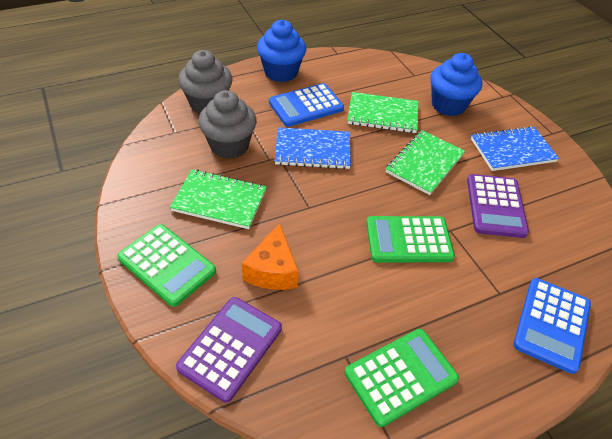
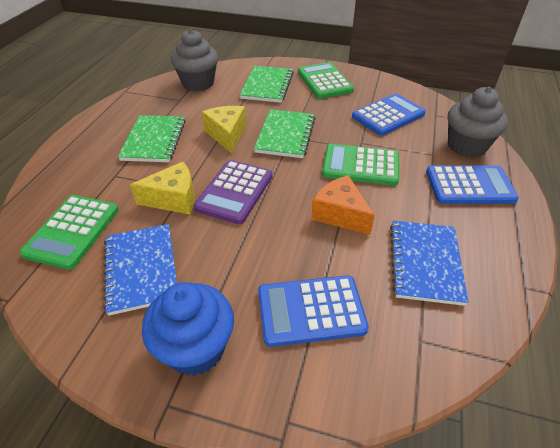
blue calculator: [269,83,344,127] [513,278,591,374] = 2 -> [258,275,369,347] [352,93,426,136] [426,165,519,204] = 3
blue cupcake: [257,20,306,82] [430,53,482,116] = 2 -> [142,282,234,376] = 1
purple calculator: [176,297,282,403] [467,174,529,238] = 2 -> [194,160,273,224] = 1
yellow cheese: none = 0 -> [130,162,195,215] [202,106,246,154] = 2

